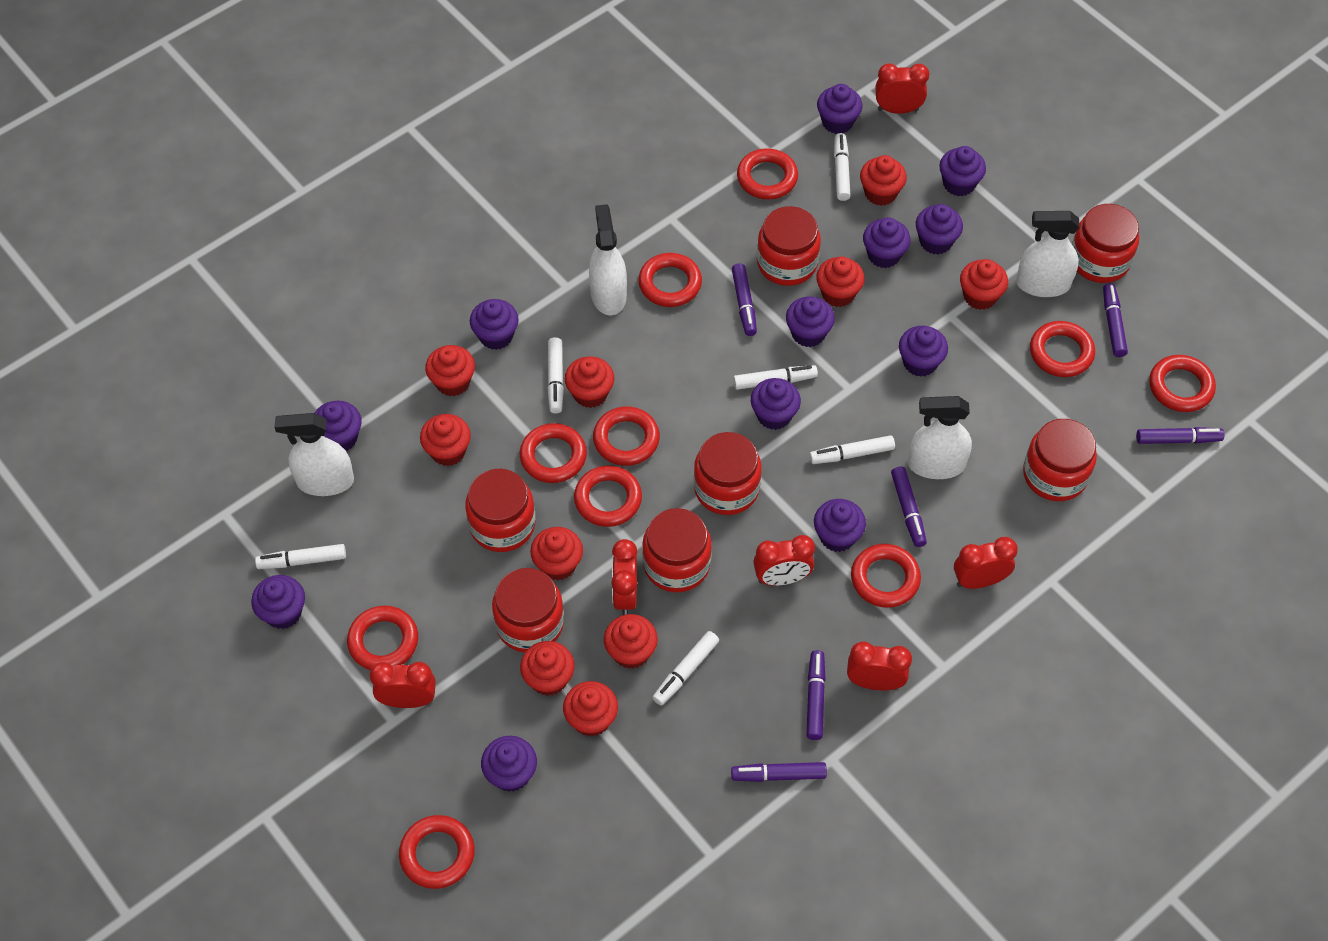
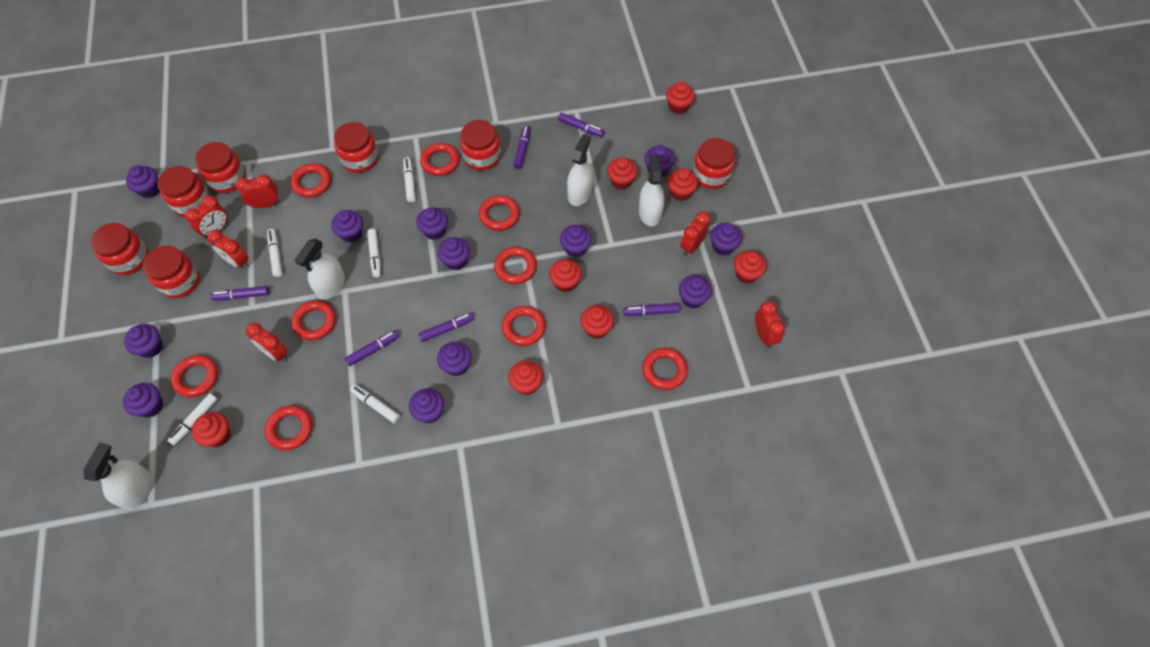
red cupcake: [420,414,471,466] [425,345,475,396] [520,641,575,696] [530,527,583,580] [563,681,618,737] [565,356,614,408] [604,614,658,669] [816,257,865,307] [860,155,907,206] [960,259,1008,310] = 10 -> [192,412,231,447] [508,360,543,395] [549,259,582,292] [580,305,614,339] [607,157,637,190] [666,82,695,114] [667,168,698,201] [734,251,766,284] = 8
red ring: [347,605,418,670] [399,815,475,889] [520,423,587,483] [574,465,642,527] [593,407,660,466] [638,253,702,307] [737,148,798,199] [851,544,921,608] [1030,321,1095,377] [1149,355,1216,412] = 10 -> [171,355,218,398] [265,405,312,450] [290,163,331,198] [291,300,336,340] [420,143,460,176] [479,195,520,231] [494,247,537,284] [502,306,546,346] [642,348,688,390] = 9
white marker: [255,544,346,569] [547,337,564,414] [652,631,719,705] [733,365,818,390] [809,435,895,464] [834,133,851,201] = 6 -> [167,393,217,445] [267,229,282,277] [350,384,400,423] [367,229,381,277] [403,157,416,202] = 5

